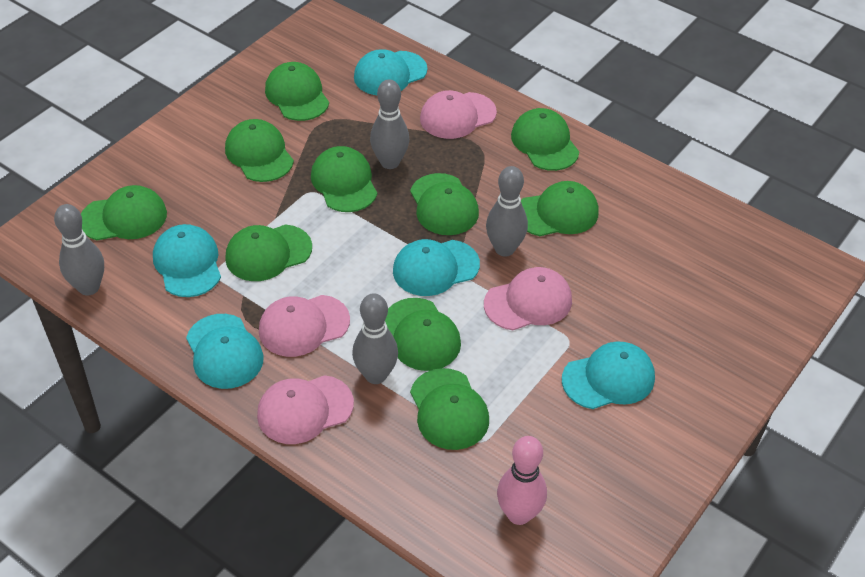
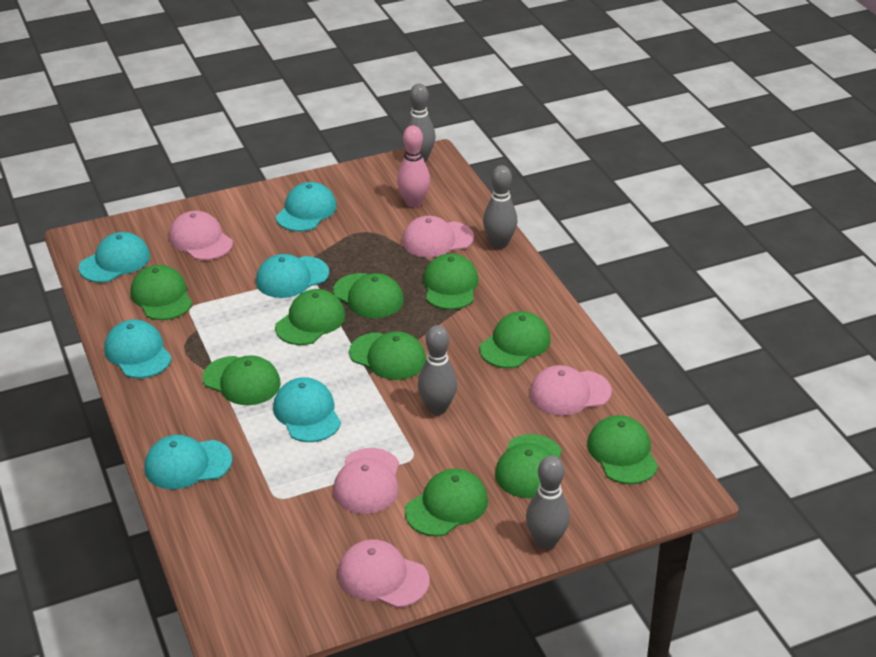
pink cap: [257,375,354,444] [259,295,350,357] [420,90,497,139] [484,267,572,330] = 4 -> [169,211,233,260] [333,448,399,514] [338,539,430,608] [402,216,474,258] [530,365,612,416] = 5
turquoise cap: [153,224,221,297] [186,314,264,389] [354,49,427,95] [393,239,480,296] [562,341,655,409] = 5 -> [79,232,150,283] [104,319,172,378] [144,435,232,489] [256,254,329,298] [273,377,341,442] [276,182,337,231] = 6

